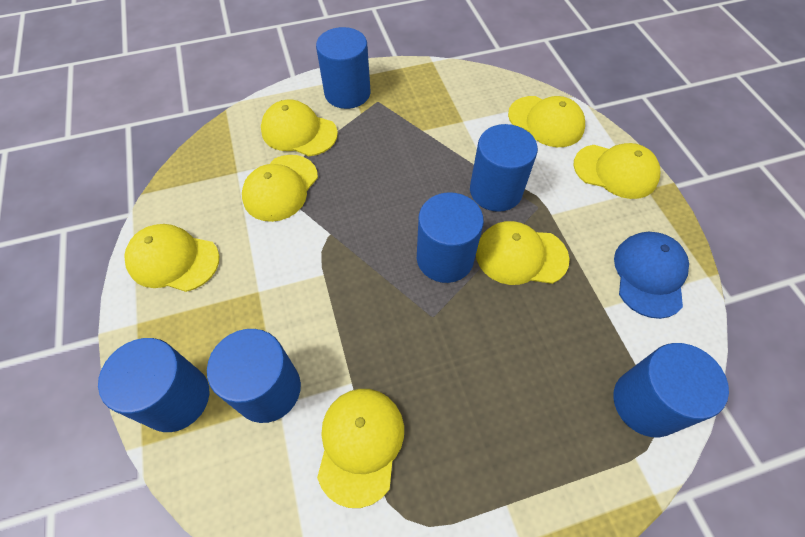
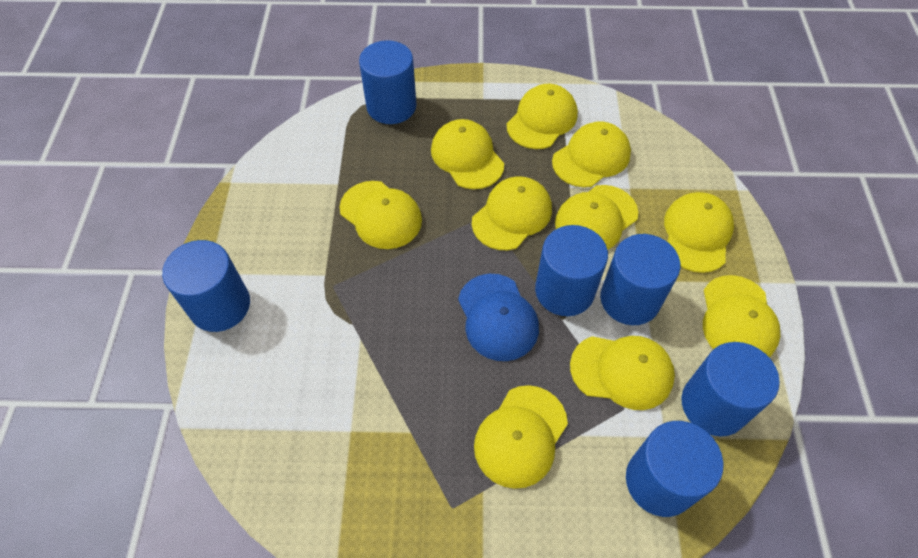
yellow cap: [124,224,219,292] [242,155,318,222] [261,100,338,156] [317,389,404,508] [476,221,570,285] [508,96,585,147] [574,143,660,199] = 7 -> [340,181,422,249] [431,119,504,189] [472,176,552,250] [474,385,568,489] [507,84,578,149] [552,121,631,188] [555,185,638,250] [570,336,675,410] [664,192,734,273] [703,275,780,357] = 10

